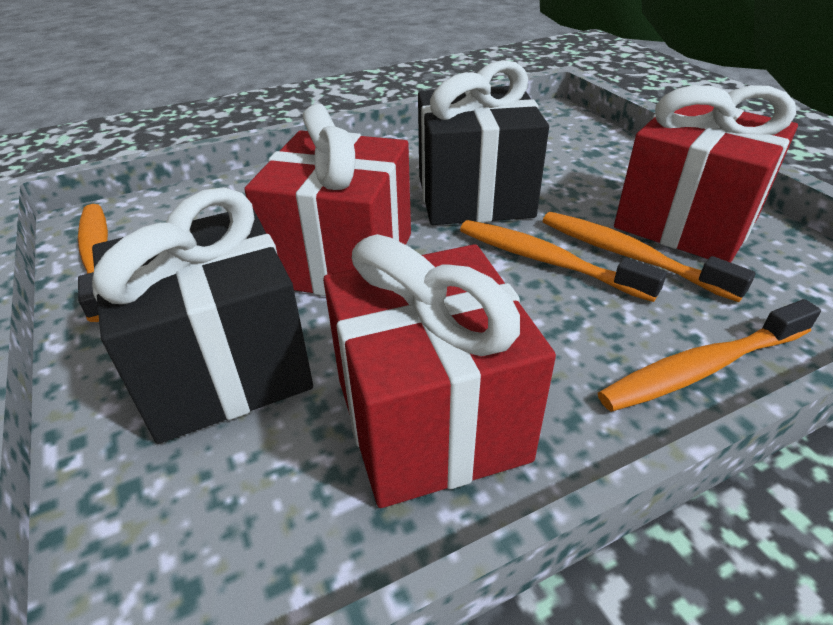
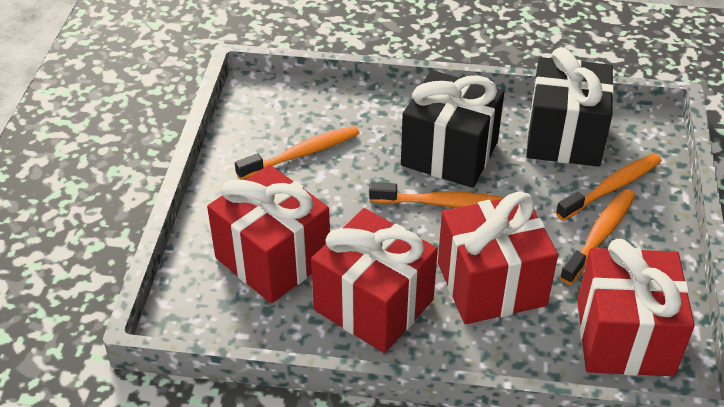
red gift: [244,104,411,296] [323,234,556,508] [614,85,798,263] = 3 -> [207,165,330,303] [311,208,438,353] [438,191,558,324] [577,239,695,376] = 4

